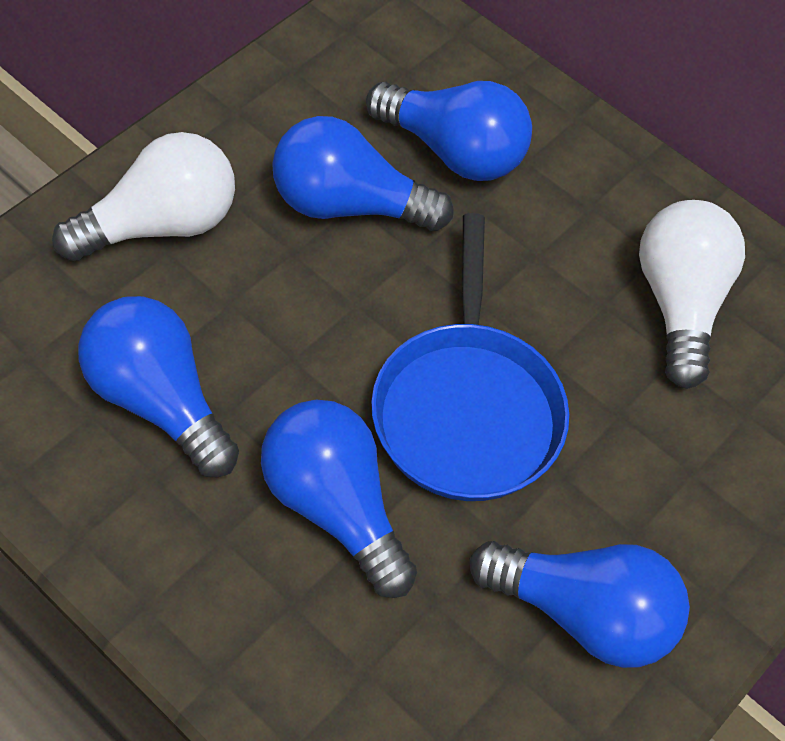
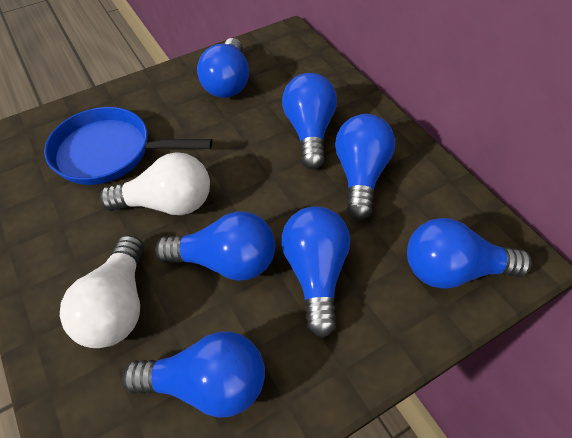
blue light bulb: [78,296,239,477] [261,400,417,598] [272,116,454,231] [366,81,532,181] [470,541,690,668] = 5 -> [122,332,265,418] [155,211,275,281] [197,38,249,98] [281,207,350,338] [282,73,337,169] [335,114,395,220] [407,218,532,289] = 7

